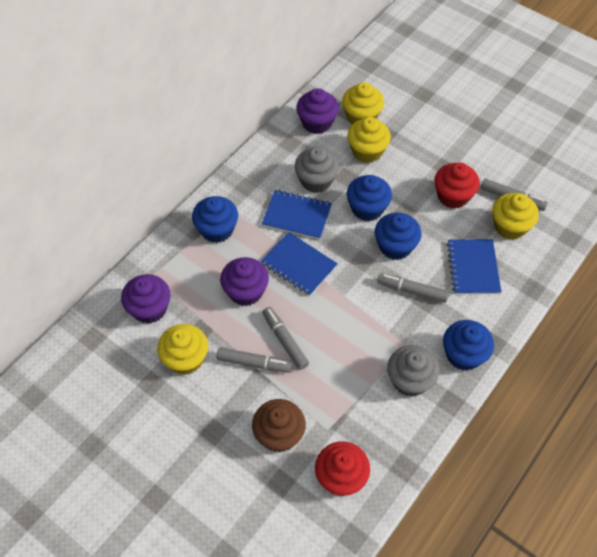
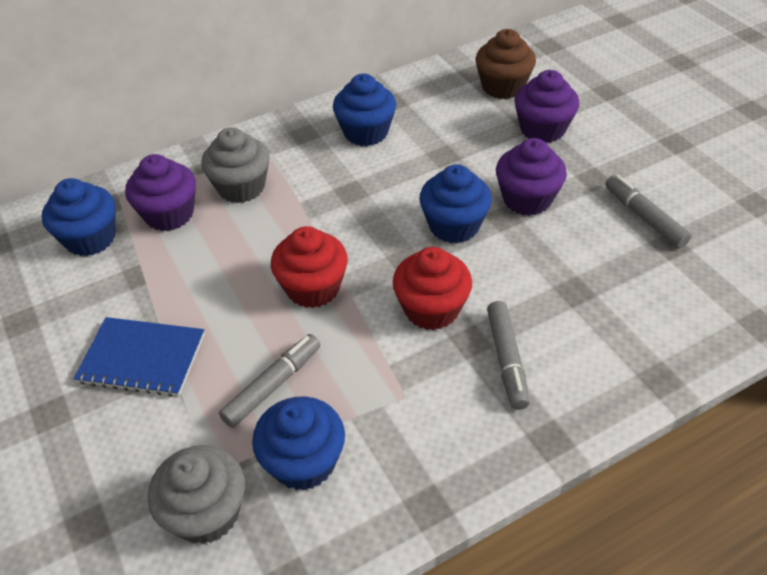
blue notebook: [260,232,338,296] [262,190,332,240] [447,239,501,294] = 3 -> [74,317,205,397] = 1
grey marker: [217,347,292,373] [262,307,309,370] [377,273,449,303] [481,178,548,211] = 4 -> [219,334,320,428] [487,301,530,410] [605,175,691,248] = 3
yellow cupcake: [157,324,208,375] [342,82,384,124] [347,117,391,163] [492,193,539,240] = 4 -> none = 0

